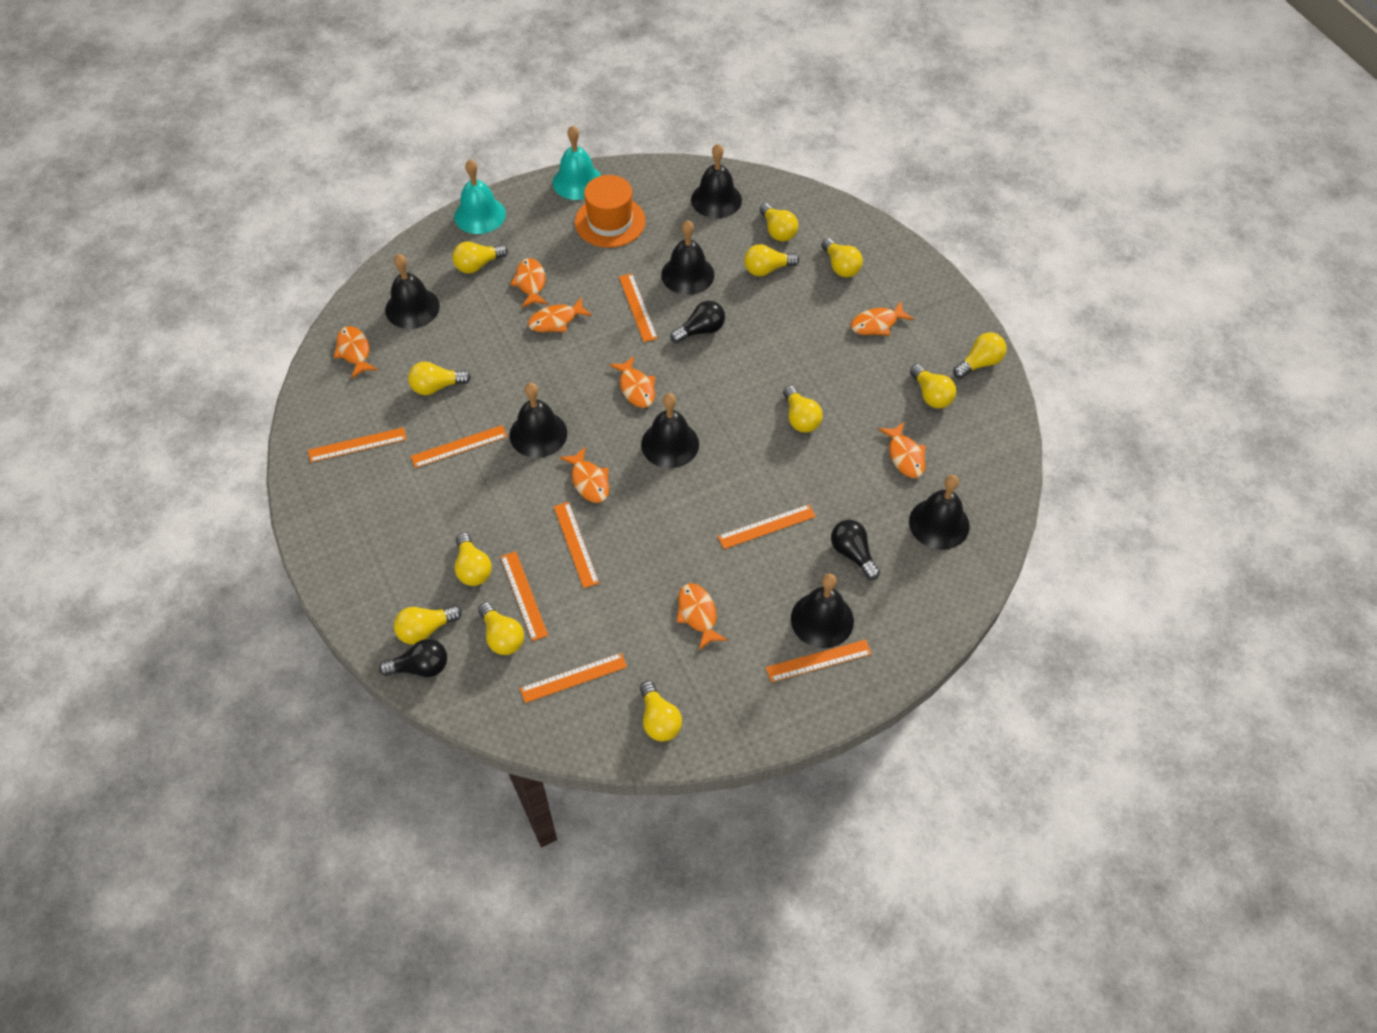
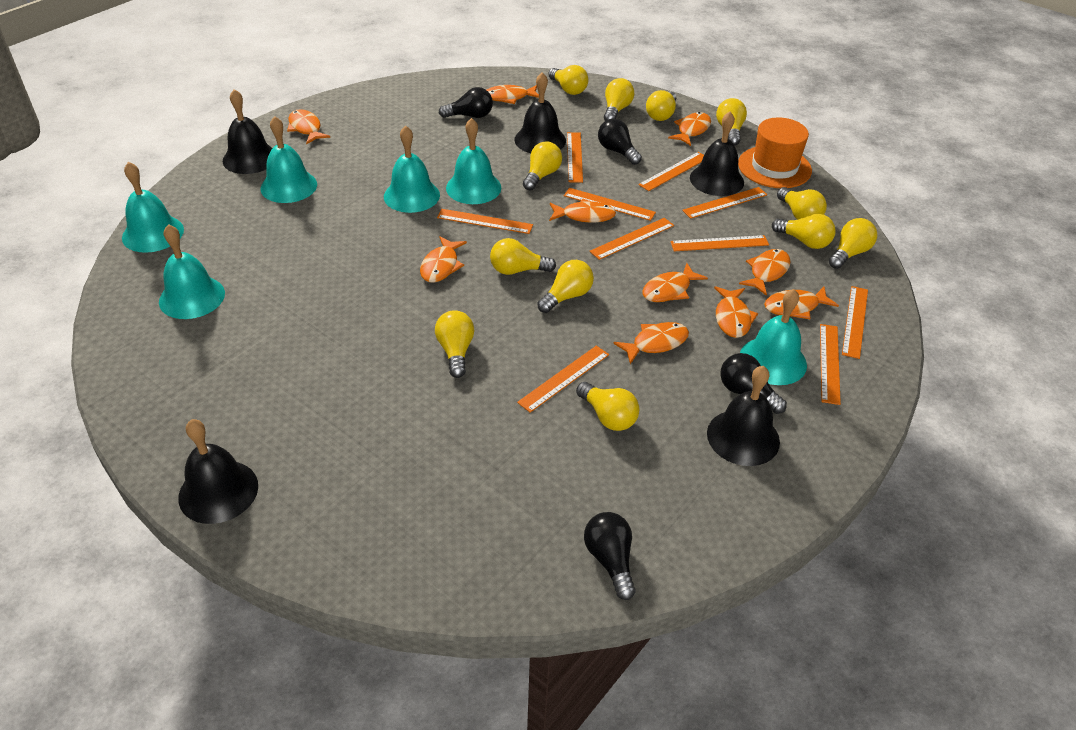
black bell: [385,254,440,329] [510,383,567,458] [641,393,699,468] [661,220,714,295] [691,144,742,218] [791,573,854,648] [909,475,970,550] = 7 -> [178,419,258,524] [223,89,272,174] [514,72,566,153] [690,112,744,196] [707,366,780,466] = 5
black light bulb: [379,639,447,677] [670,301,725,343] [831,520,880,580] = 3 -> [439,87,493,118] [584,512,636,600] [598,118,642,165] [720,353,787,414] = 4
orange fish: [334,326,378,379] [510,258,548,307] [528,297,592,332] [560,446,609,503] [609,356,655,408] [676,583,728,650] [850,301,914,336] [878,422,926,478] = 8 -> [287,109,331,144] [420,236,467,283] [487,85,539,104] [549,199,616,223] [613,322,689,364] [642,263,708,302] [668,112,711,146] [714,286,758,338] [739,249,791,296] [764,287,839,319] = 10
orange ruler: [308,427,407,462] [411,425,507,468] [501,551,548,641] [520,653,627,703] [554,502,599,588] [619,273,658,342] [718,504,816,549] [766,639,872,682] = 8 -> [437,209,533,234] [517,346,609,413] [564,188,656,221] [567,132,583,183] [589,218,674,260] [638,152,704,191] [670,235,769,251] [682,187,767,219] [820,324,841,405] [842,286,868,359] = 10
turquoise bell: [454,160,506,234] [552,126,601,200] = 2 -> [122,162,184,253] [159,224,225,319] [260,116,317,203] [384,125,440,213] [446,118,501,204] [740,289,807,385] = 6

